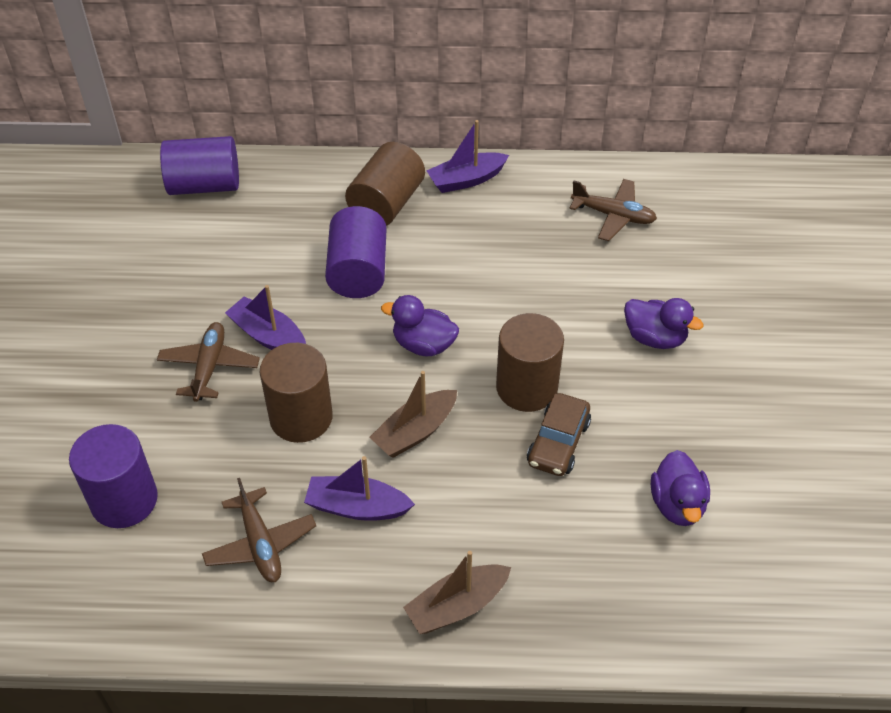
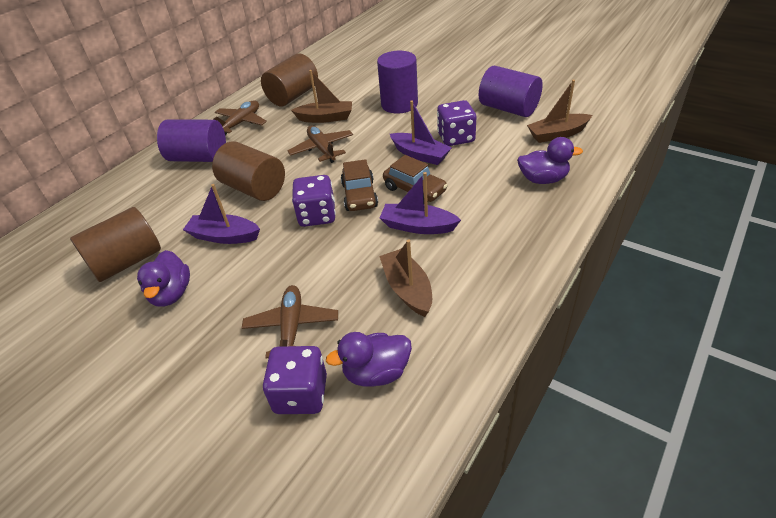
brown boat: [370,371,457,458] [403,551,511,634] = 2 -> [291,70,352,123] [379,240,432,317] [527,80,592,143] = 3
brown car: [527,393,591,476] = 1 -> [341,159,378,211] [383,155,448,203] = 2
purple dice: none = 0 -> [263,346,327,414] [292,175,336,227] [437,100,476,146] = 3

